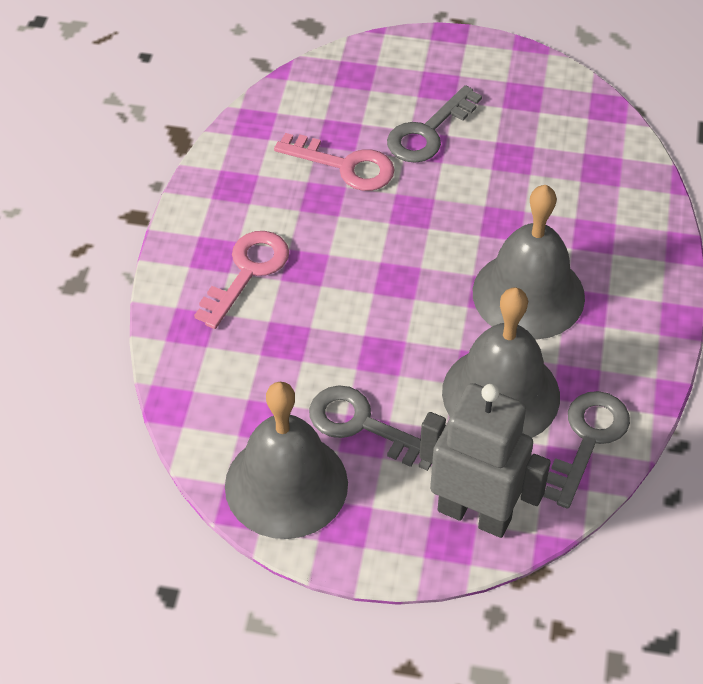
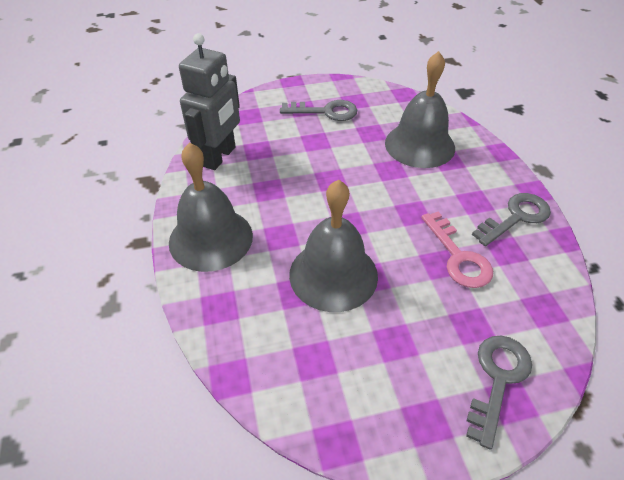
pink key: [194,231,289,329] [274,133,394,191] = 2 -> [421,212,493,288] = 1

